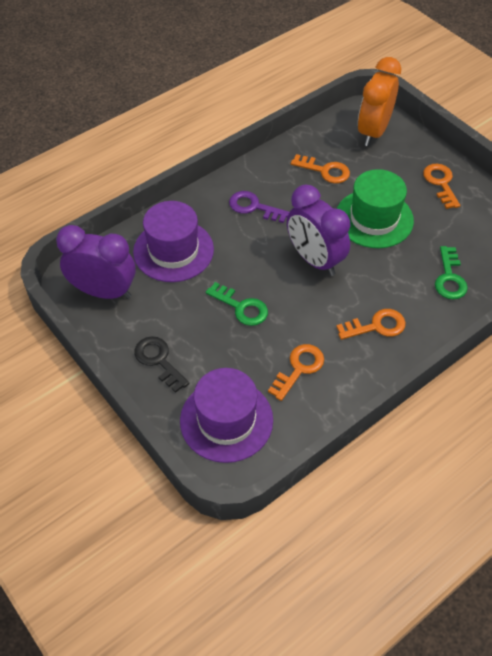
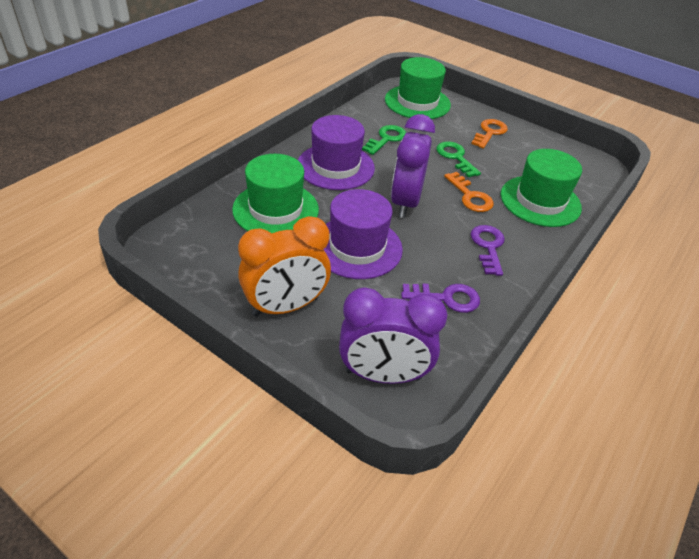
black key: [134,336,189,393] = 1 -> none = 0
green hat: [337,169,414,248] = 1 -> [232,154,319,233] [385,57,451,119] [501,149,582,227] = 3
orange key: [268,344,324,401] [291,154,350,183] [336,309,406,340] [423,164,460,209] = 4 -> [444,172,494,212] [471,119,508,149] = 2
purple key: [229,191,289,223] = 1 -> [401,284,480,313] [471,225,505,276] = 2

